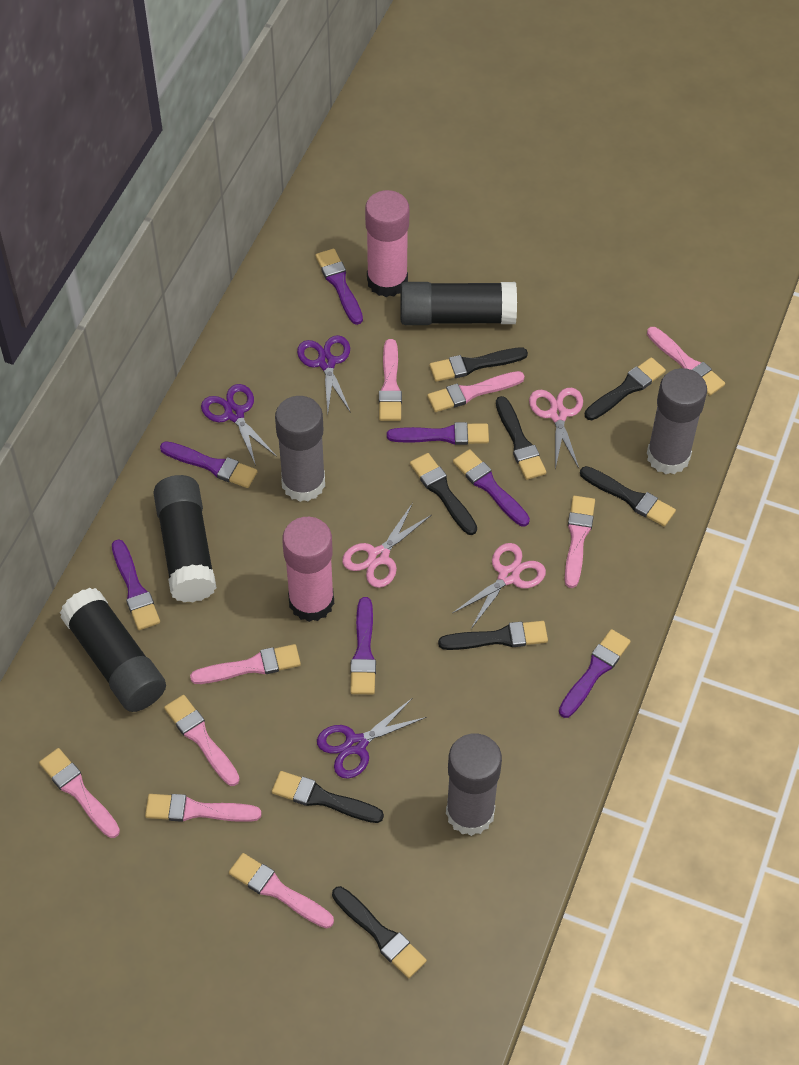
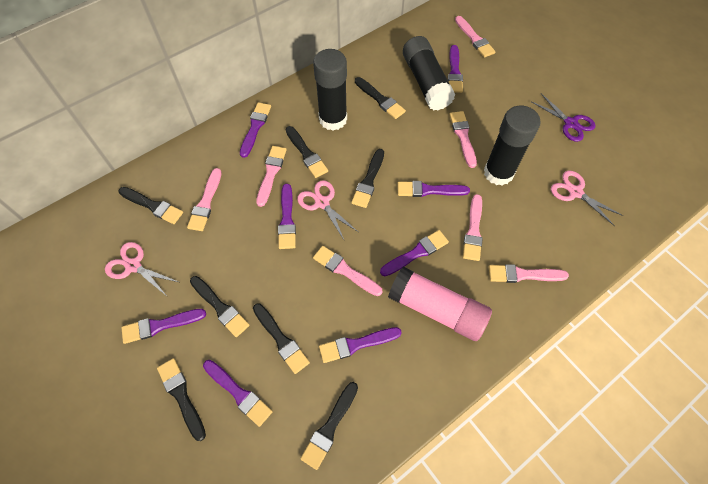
grey glue stick: [275,396,325,502] [446,733,502,836] [647,368,707,474] = 3 -> none = 0
pink brush: [39,748,120,838] [145,794,262,822] [164,695,240,786] [190,644,301,684] [229,853,334,929] [379,339,402,421] [427,371,525,412] [565,496,595,588] [647,327,725,396] = 9 -> [187,168,222,231] [256,146,287,207] [313,246,382,296] [449,111,477,168] [455,16,496,58] [463,194,483,261] [489,264,569,283] = 7
pink glue stick: [282,517,334,622] [365,190,409,297] = 2 -> [388,267,492,341] = 1
purple brush: [112,539,160,630] [160,441,258,488] [315,249,363,325] [350,597,376,694] [387,422,489,445] [453,449,530,526] [559,629,631,718] = 7 -> [121,309,206,344] [203,360,273,427] [240,102,271,158] [278,184,296,249] [319,327,402,363] [380,230,449,276] [397,181,470,197] [448,45,463,93] = 8
purple scissors: [201,384,277,466] [297,335,351,414] [317,698,427,779] = 3 -> [532,93,596,142] = 1

